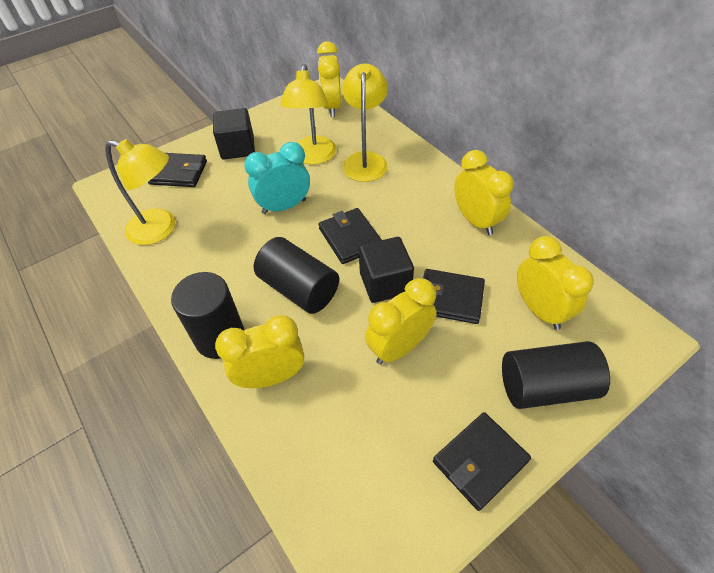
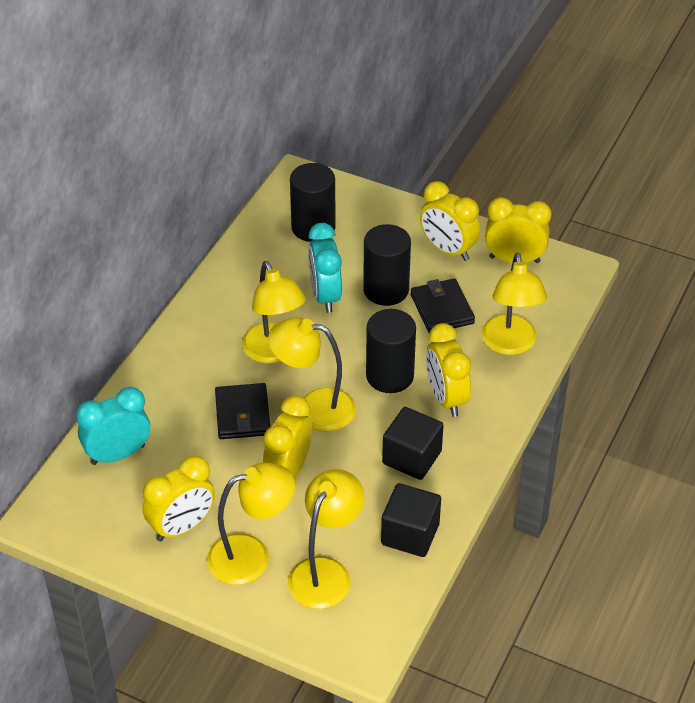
black wallet: [148,153,207,187] [319,208,382,264] [423,269,485,324] [433,412,531,511] = 4 -> [215,383,270,439] [411,278,475,333] = 2
turquoise clock: [244,142,310,214] = 1 -> [76,387,150,465] [308,223,342,313] = 2
yellow lamp: [105,139,175,245] [280,64,336,165] [342,64,388,182] = 3 -> [207,462,295,585] [242,261,306,363] [268,317,356,432] [288,469,364,609] [482,253,547,355] = 5

